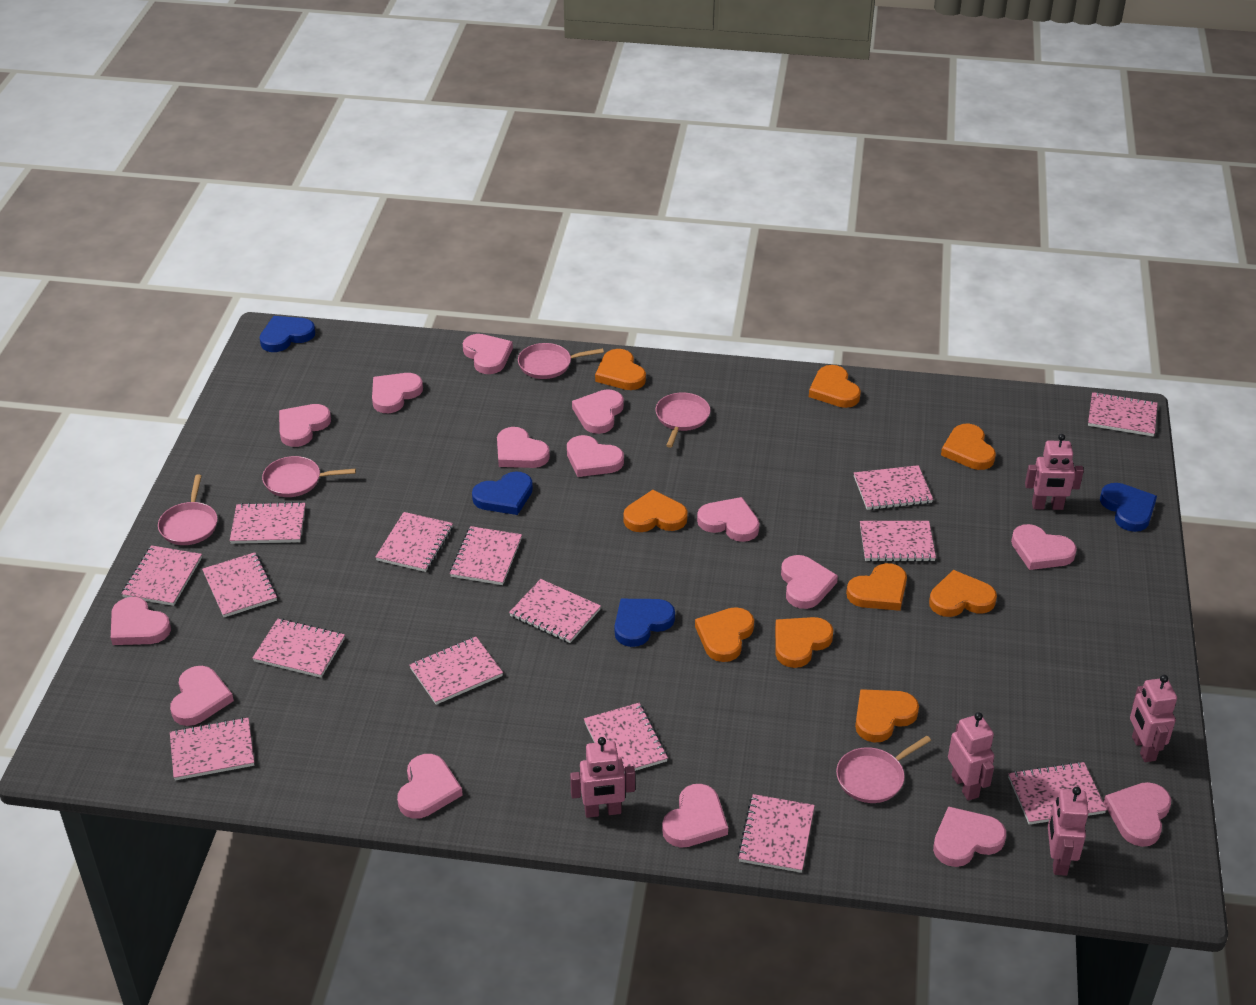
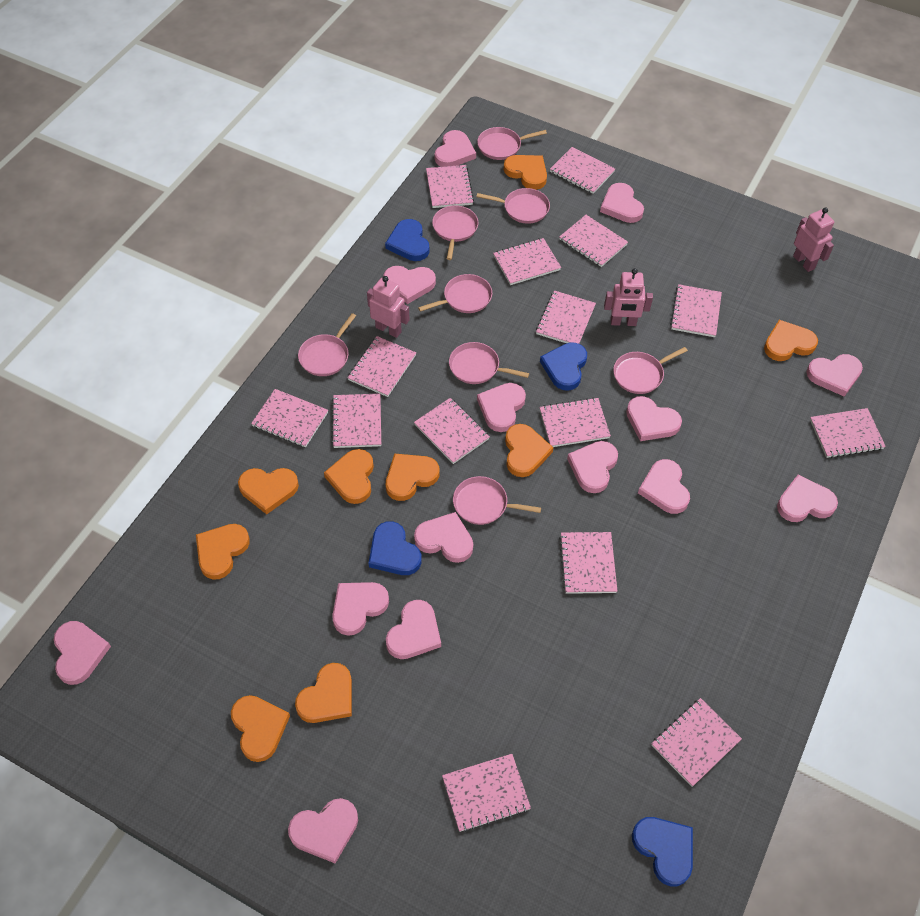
pink heart: [111,597,171,645] [170,666,234,726] [279,404,331,447] [372,373,423,413] [397,754,463,819] [463,334,513,374] [497,427,550,468] [567,435,624,477] [572,389,624,434] [662,784,728,848] [697,497,759,542] [781,555,838,609] [933,806,1006,867] [1011,524,1077,570] [1104,782,1171,847] = 15 -> [54,621,111,685] [288,798,358,863] [332,582,389,636] [383,266,436,304] [386,600,441,659] [414,512,473,563] [435,130,476,167] [477,383,526,432] [567,441,618,493] [600,183,644,223] [626,396,682,441] [638,459,690,514] [777,475,838,522] [806,354,863,396] = 14
pink pan: [158,475,218,545] [262,456,356,497] [518,343,604,379] [656,393,710,448] [836,736,931,803] = 5 -> [298,313,356,376] [418,274,492,313] [432,205,478,260] [449,342,529,384] [453,476,541,525] [476,188,550,224] [477,127,547,160] [613,347,688,394] = 8
pink robot: [570,737,635,818] [948,712,994,801] [1025,434,1084,510] [1048,787,1088,876] [1130,675,1177,762] = 5 -> [367,276,410,338] [604,268,653,326] [793,208,834,272] = 3

